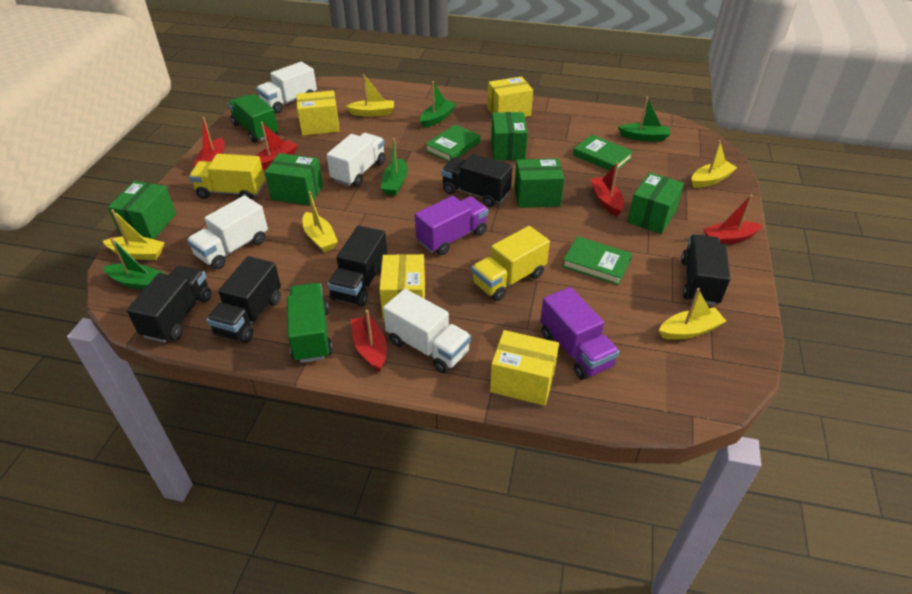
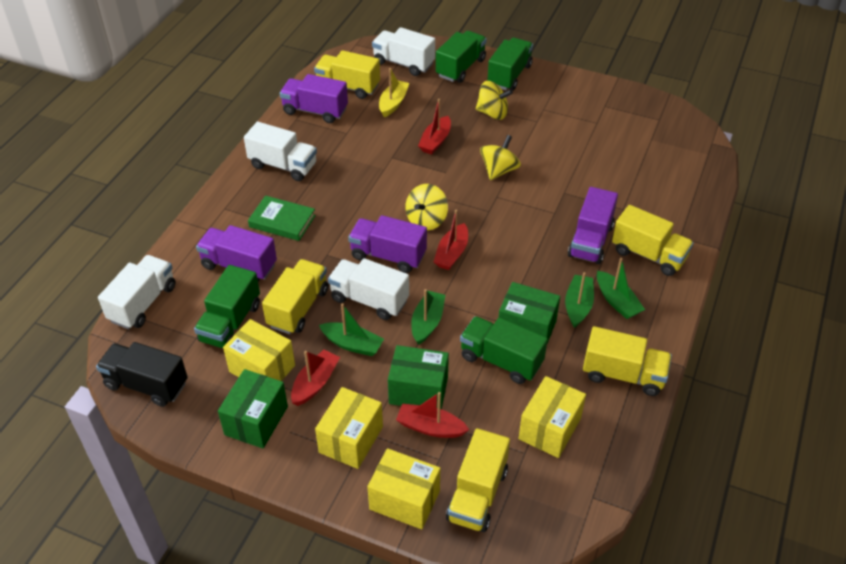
black truck: [127,266,211,343] [207,256,281,343] [327,226,387,307] [441,154,513,207] [681,234,730,305] = 5 -> [96,342,188,407] = 1
green book: [425,125,481,162] [562,236,632,285] [573,135,633,171] = 3 -> [248,195,316,241] = 1
green box: [108,181,176,239] [265,153,323,205] [491,112,528,160] [514,158,565,208] [627,172,684,234] = 5 -> [218,369,288,449] [388,345,449,409] [499,282,560,344] = 3
green truck: [228,94,278,143] [287,283,333,363] = 2 -> [194,265,260,348] [436,31,487,83] [460,316,548,384] [487,38,533,91] = 4
purple truck: [415,196,488,255] [540,287,619,380] = 2 -> [196,225,277,282] [280,74,348,123] [348,215,427,273] [568,187,618,264] = 4
red boat: [193,117,225,167] [256,122,298,170] [351,310,387,372] [591,162,624,216] [703,194,762,245] = 5 -> [291,350,340,406] [396,392,469,438] [418,99,451,154] [434,210,468,270] = 4
yellow boat: [103,210,165,260] [303,191,338,252] [346,74,394,117] [659,288,726,340] [692,140,737,188] = 5 -> [379,68,409,117] = 1
yellow spinning top: none = 0 -> [405,184,448,230] [476,81,513,120] [480,135,521,180] = 3
yellow truck: [189,154,265,199] [472,226,550,301] = 2 -> [262,259,328,334] [314,50,380,99] [446,428,510,532] [583,326,672,396] [612,205,694,276] = 5

